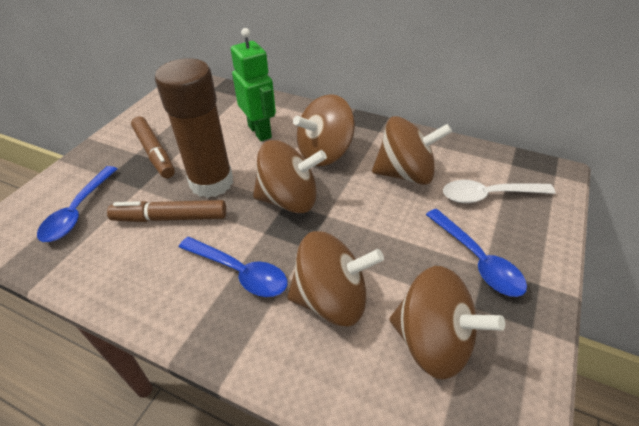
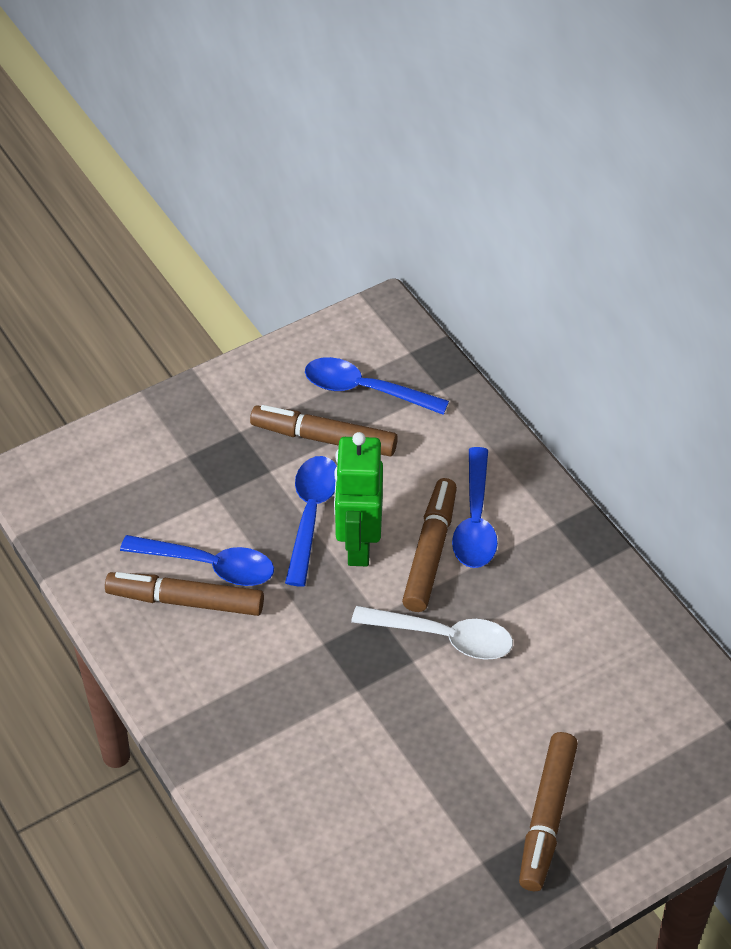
blue spoon: [37,166,117,242] [179,237,288,297] [426,209,527,297] = 3 -> [120,535,274,586] [285,456,337,587] [305,357,449,415] [452,447,498,568] = 4
brown glue stick: [155,58,233,198] = 1 -> none = 0
brown marker: [107,200,226,222] [131,116,175,178] = 2 -> [105,572,264,616] [250,405,398,457] [402,478,457,612] [519,732,578,891] = 4
brown spinning top: [253,140,327,213] [287,231,384,327] [293,94,355,166] [372,116,452,185] [389,266,505,380] = 5 -> none = 0

